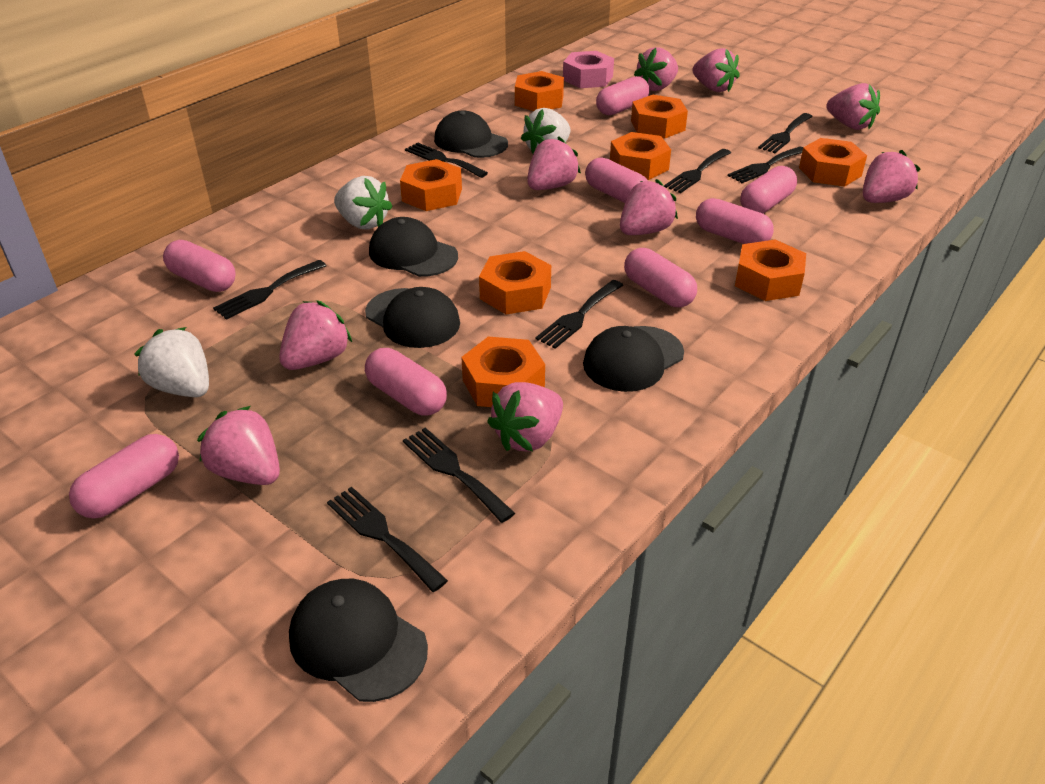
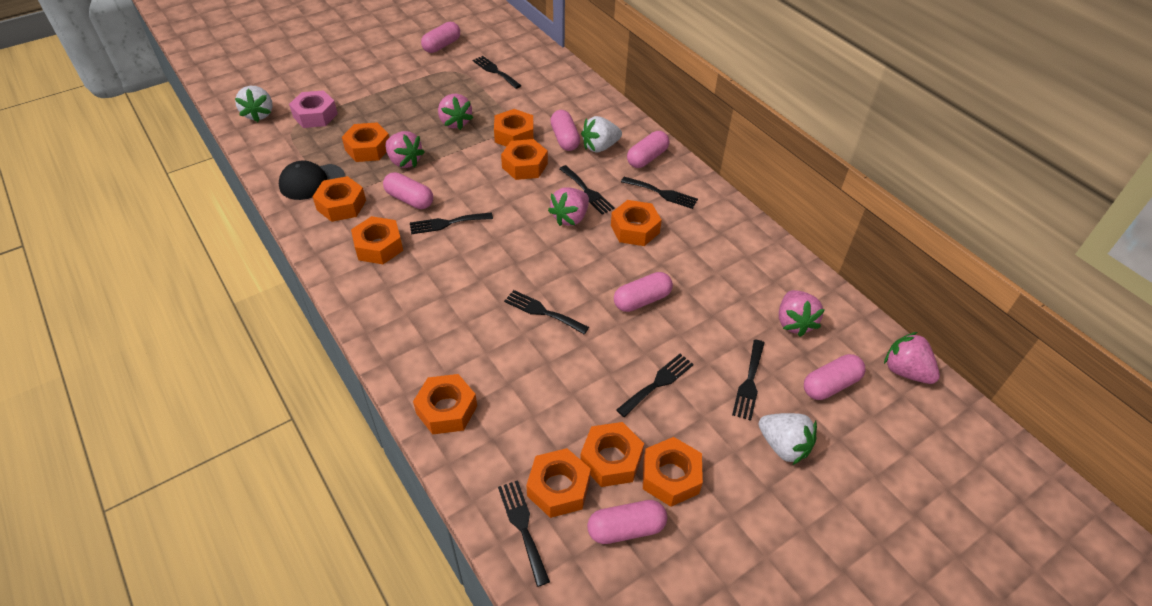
black cap: [289,579,428,702] [365,287,460,348] [369,217,458,277] [434,111,508,158] [583,326,684,392] = 5 -> [279,160,345,200] = 1
orange nut: [400,159,462,211] [461,337,545,407] [479,251,551,315] [515,71,564,111] [610,132,671,180] [631,95,688,138] [735,240,806,301] [799,138,867,187] = 8 -> [313,176,366,222] [342,122,389,162] [351,216,403,264] [413,374,477,434] [494,109,534,147] [501,139,548,180] [526,448,591,518] [580,422,644,487] [611,200,662,246] [643,437,703,507] = 10
pink capsule: [69,434,179,519] [163,240,236,292] [365,348,447,416] [585,157,648,203] [596,76,649,115] [624,248,697,307] [696,198,774,244] [740,166,797,213] = 8 -> [383,172,433,209] [421,22,460,53] [550,110,580,151] [587,500,667,544] [614,272,673,312] [627,131,669,168] [804,354,865,400] = 7
pink strawberry: [197,406,280,485] [279,300,352,370] [487,382,563,452] [527,136,581,190] [620,179,678,235] [634,47,678,91] [692,48,740,92] [826,83,880,130] [863,150,921,203] = 9 -> [385,131,425,168] [438,94,473,130] [548,187,589,226] [779,290,825,337] [884,332,940,384] = 5

